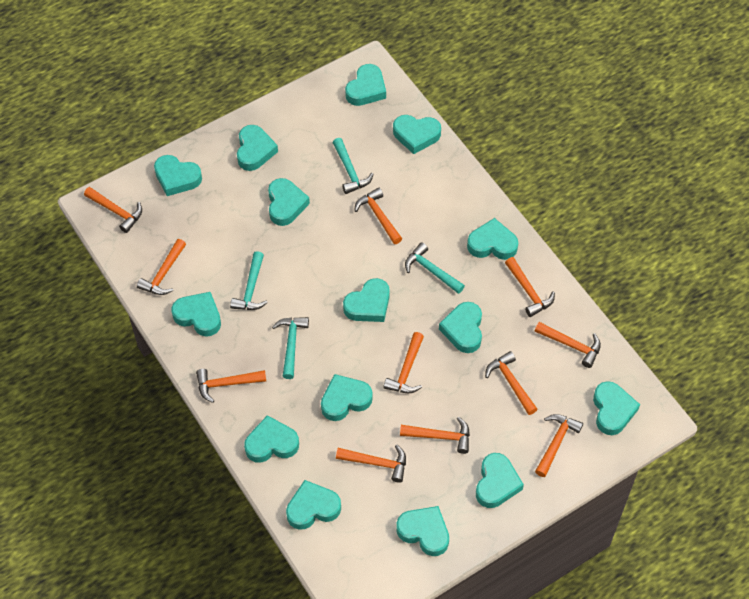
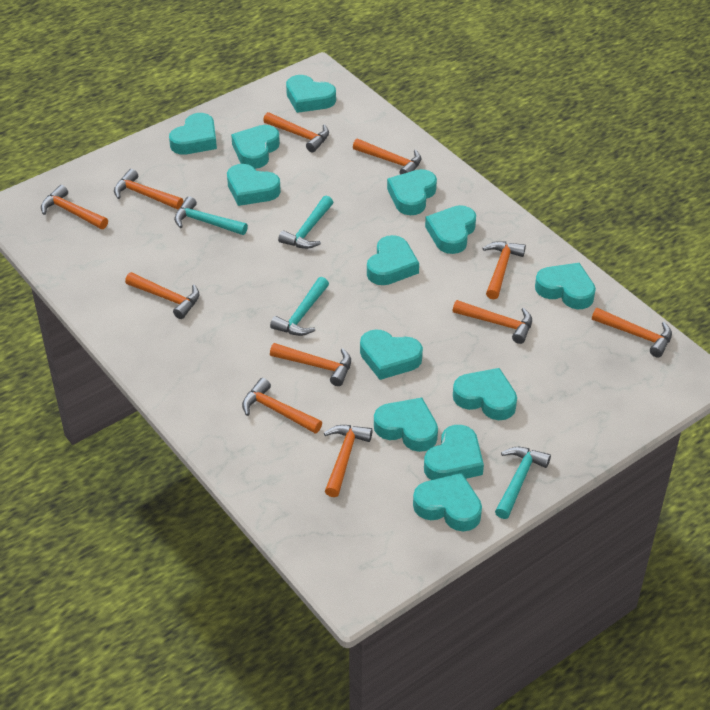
turquoise heart: [154,155,202,196] [171,292,221,337] [237,125,278,171] [244,415,299,463] [268,178,310,226] [286,480,341,530] [321,374,373,421] [343,278,390,322] [345,64,386,106] [393,115,441,154] [396,506,449,556] [439,302,482,353] [467,218,518,260] [476,453,524,508] [593,381,640,435] = 15 -> [169,113,217,155] [227,164,281,206] [231,125,280,169] [286,75,336,113] [360,329,423,380] [367,235,419,285] [374,398,438,452] [387,169,437,215] [413,473,482,531] [424,425,484,480] [425,205,476,254] [453,368,517,420] [535,263,596,309] = 13

